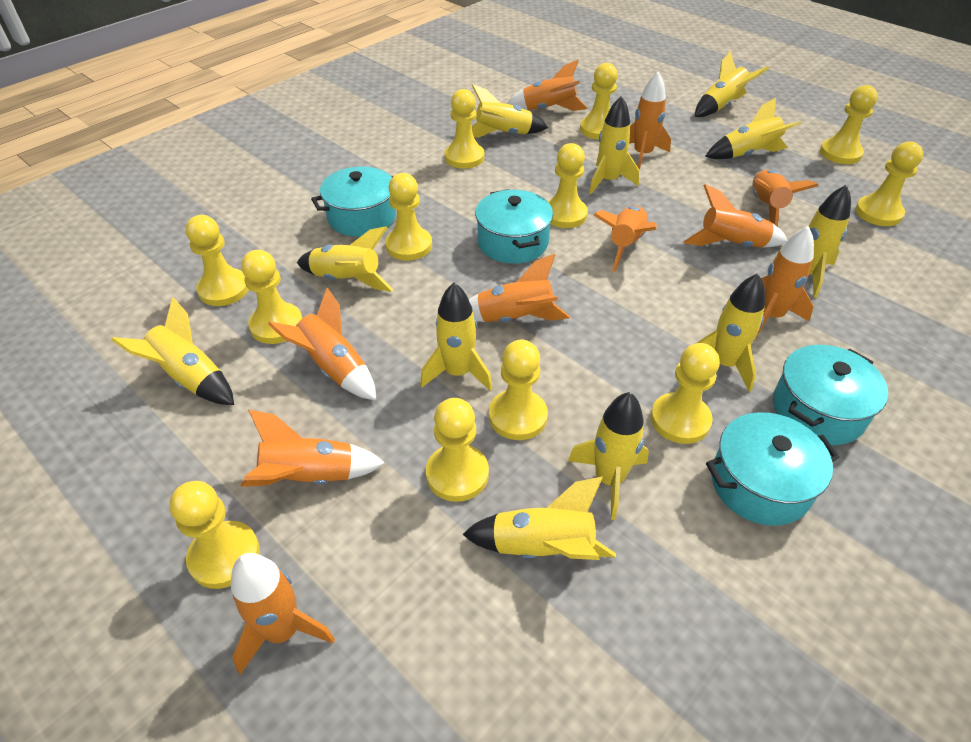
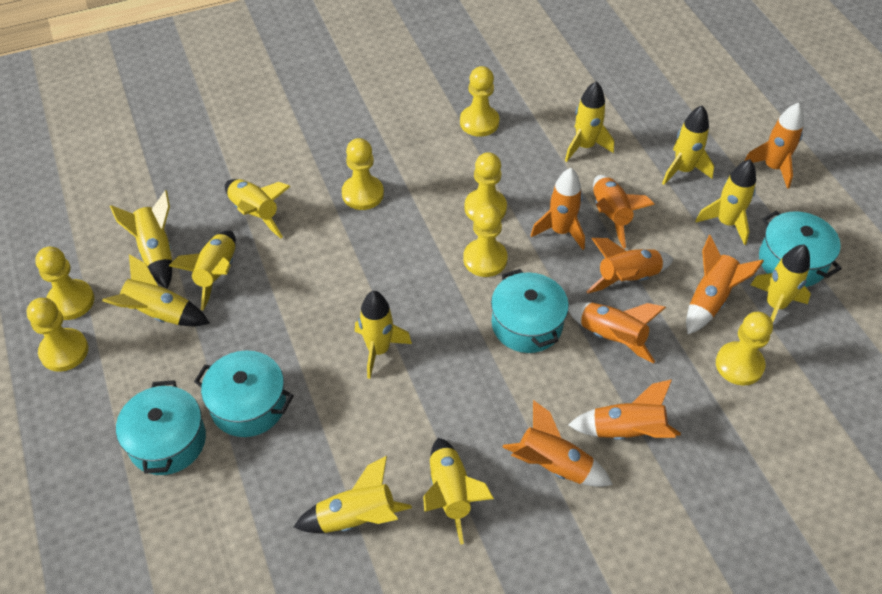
orange rocket: [231,553,335,674] [241,409,385,487] [268,288,376,400] [469,254,570,322] [507,60,588,111] [593,206,657,272] [629,72,671,170] [683,184,788,248] [753,170,818,227] [756,226,814,337] = 10 -> [503,400,613,487] [531,168,585,250] [568,302,666,363] [568,379,681,440] [586,238,674,293] [593,175,655,248] [686,235,764,334] [744,103,804,189] = 8
yellow pawn: [169,481,260,589] [186,215,249,306] [241,250,302,344] [385,173,432,261] [426,398,489,502] [445,89,485,169] [489,340,548,440] [548,143,588,228] [580,63,618,139] [651,343,720,444] [820,85,878,164] [856,142,924,226] = 12 -> [27,298,88,372] [35,247,94,320] [342,138,384,210] [460,66,499,137] [463,204,508,277] [464,152,507,221] [716,312,773,385] = 7

